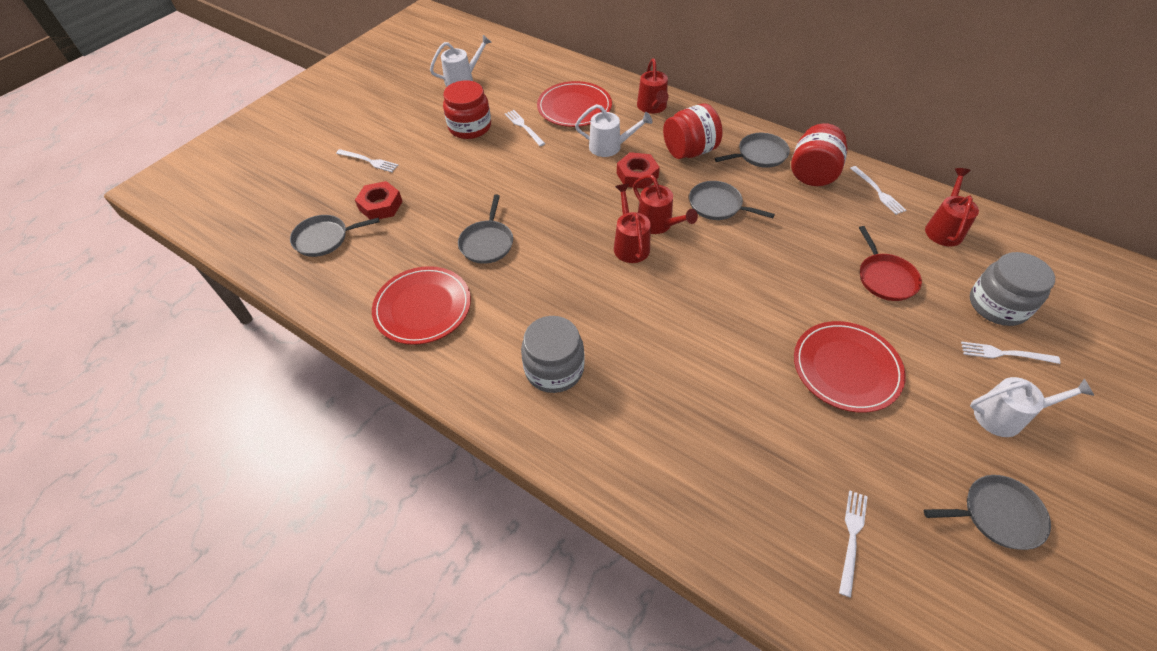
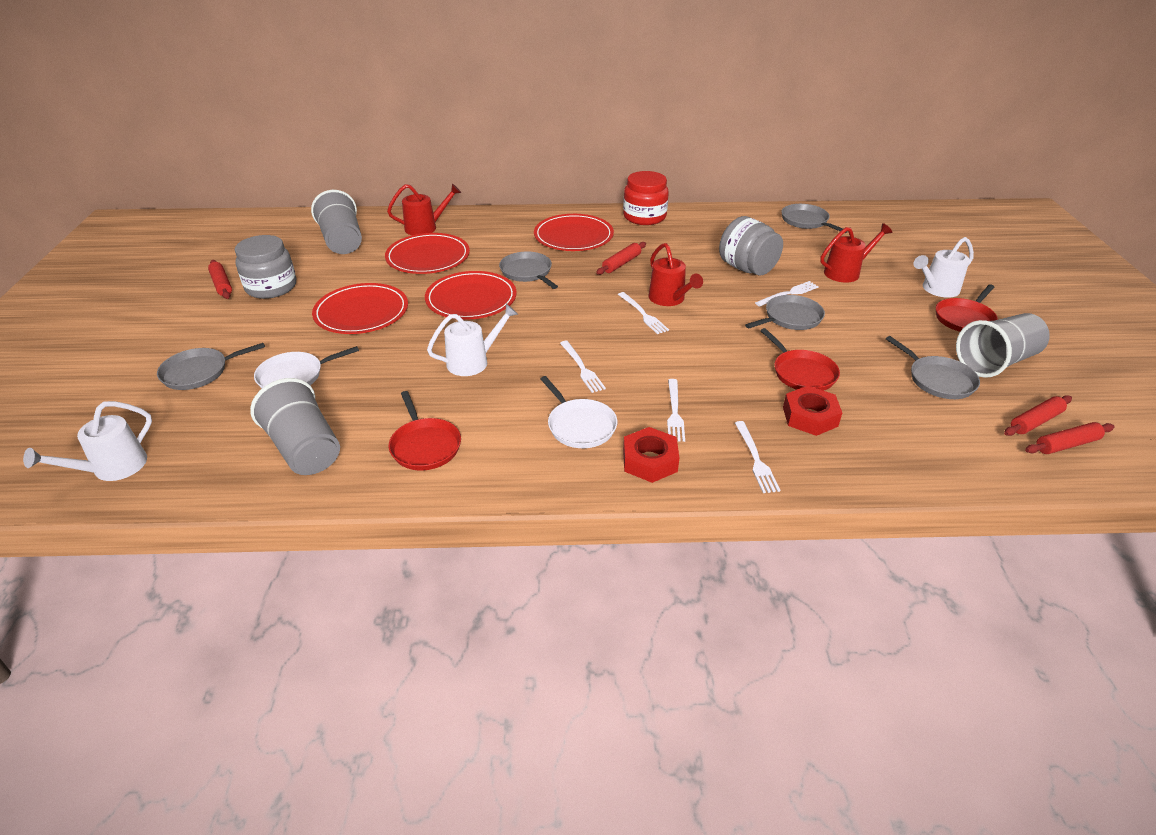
grey cup: none = 0 -> [250,378,340,475] [311,190,362,254] [956,313,1050,378] = 3
red jar: [443,80,491,139] [663,103,723,159] [791,123,847,186] = 3 -> [623,171,669,225] = 1
red pan: [859,226,922,301] = 1 -> [389,391,461,470] [760,328,840,391] [936,285,998,332] = 3
red plate: [372,266,471,345] [537,81,612,127] [794,321,906,412] = 3 -> [312,283,408,334] [385,233,470,274] [425,271,517,319] [534,214,614,251] = 4
red rolling pin: none = 0 -> [208,260,232,299] [596,242,646,275] [1004,395,1072,436] [1025,422,1115,454] = 4
red watering can: [614,184,651,263] [633,175,698,234] [637,58,669,114] [925,168,979,246] = 4 -> [387,184,461,235] [648,243,703,306] [820,223,892,283] = 3
white pan: none = 0 -> [254,346,359,388] [540,376,617,448] = 2

